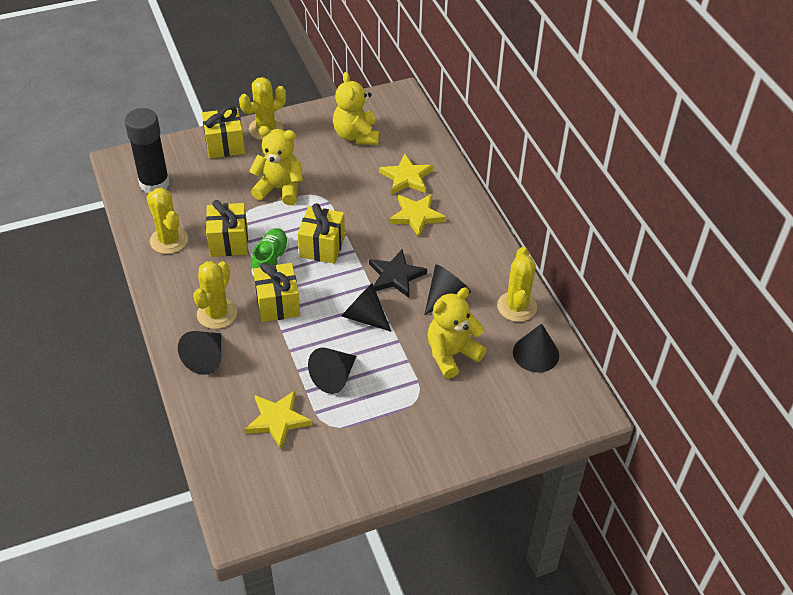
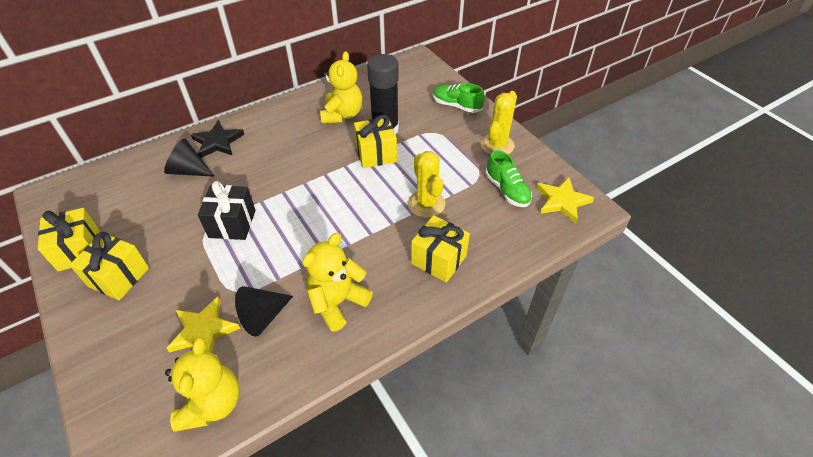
black cone: [178,331,221,375] [308,347,356,394] [341,283,391,332] [424,265,471,315] [513,323,559,373] = 5 -> [164,138,215,177] [235,286,293,336] = 2
black gift: none = 0 -> [198,181,255,240] = 1
green shoe: [251,228,289,277] = 1 -> [433,83,485,113] [485,150,532,207] = 2
yellow cactus: [147,188,188,254] [193,261,237,329] [239,77,286,140] [497,247,537,322] = 4 -> [408,151,445,218] [481,91,517,154] = 2
yellow star: [245,390,312,449] [379,153,434,195] [389,194,446,237] = 3 -> [166,297,241,353] [536,177,594,223] = 2

